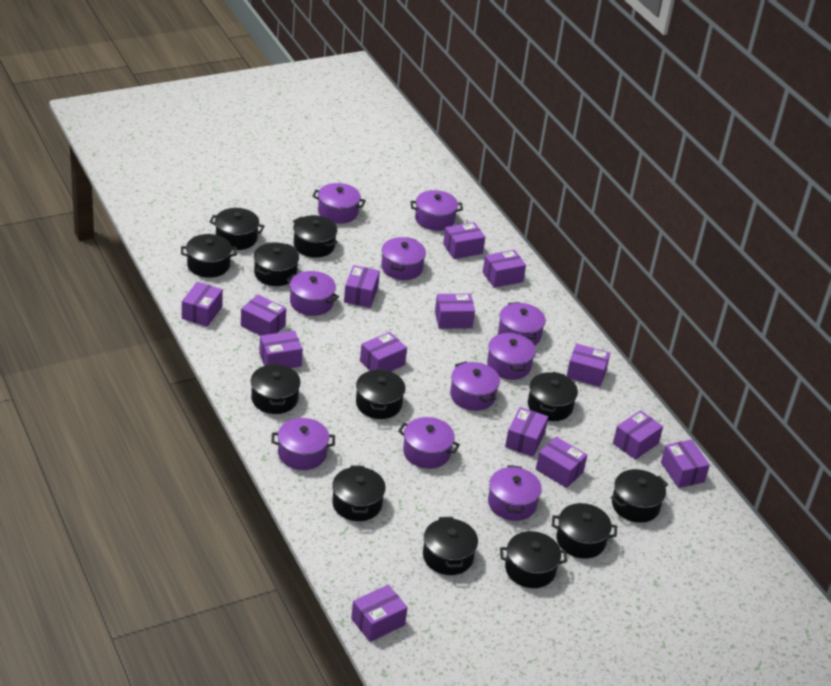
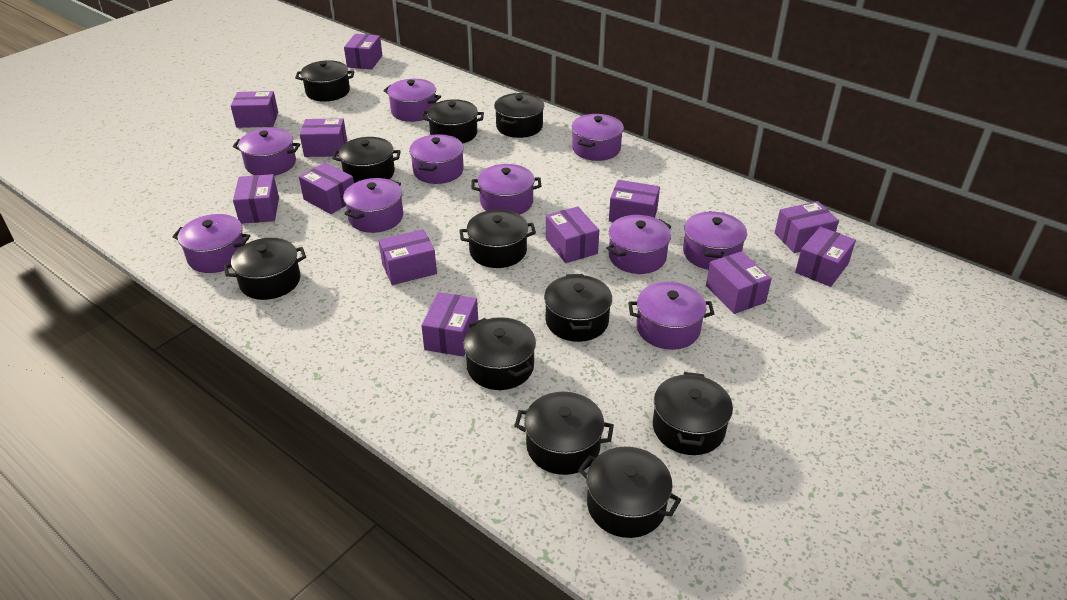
black pot: [181,234,237,278] [209,208,265,250] [251,363,301,414] [254,242,299,286] [293,215,338,258] [332,465,386,521] [356,369,406,419] [423,517,478,575] [500,531,567,588] [528,372,578,421] [552,503,617,559] [611,469,668,523] = 12 -> [224,238,306,300] [295,60,355,102] [332,137,401,183] [421,99,484,144] [459,210,536,268] [463,317,536,390] [494,93,544,138] [514,392,614,475] [544,274,612,342] [578,447,681,538] [653,372,733,455] = 11
purple box: [182,282,223,327] [241,295,286,336] [259,331,303,368] [344,265,380,308] [351,585,408,642] [360,332,407,372] [435,294,475,329] [443,222,485,259] [483,250,526,288] [505,407,548,457] [536,437,587,488] [566,343,610,387] [613,410,663,460] [661,439,710,488] = 14 -> [231,91,278,128] [233,174,279,224] [299,163,354,214] [300,118,347,157] [344,34,382,70] [379,229,437,285] [421,292,478,357] [546,206,599,263] [609,180,660,222] [706,251,772,314] [775,201,839,253] [795,227,856,287] = 12

